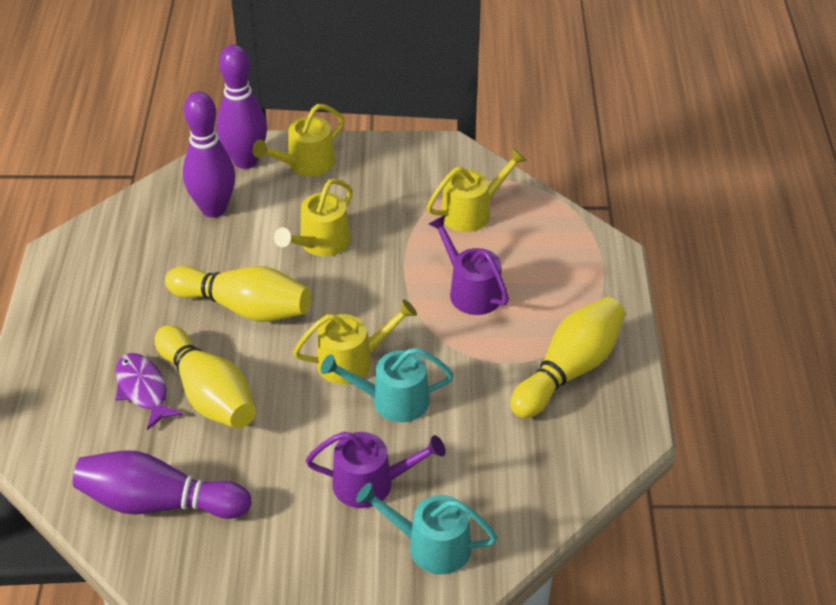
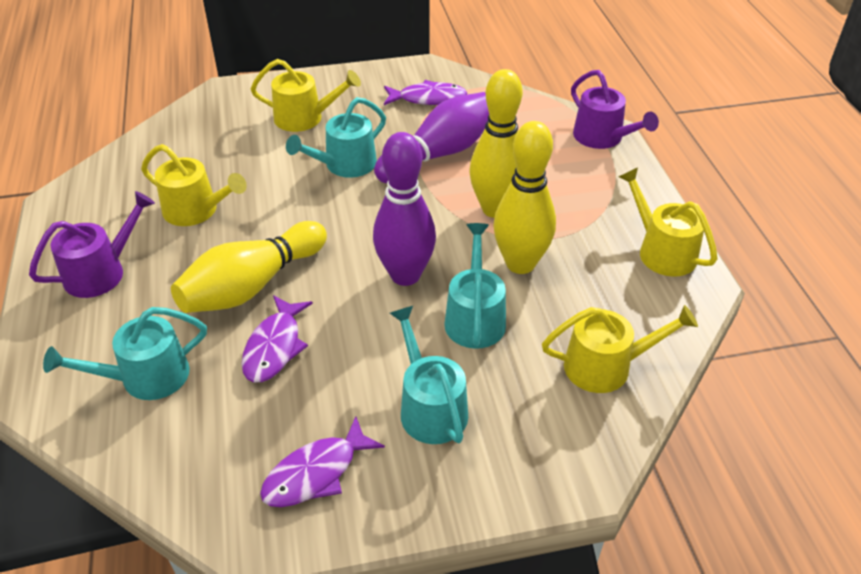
purple bowling pin: [73,451,252,519] [183,91,235,217] [217,45,267,169] = 3 -> [373,132,436,286] [374,92,489,183] = 2
purple fish: [115,353,183,430] = 1 -> [241,295,313,383] [260,416,385,507] [384,80,467,105] = 3
turquoise watering can: [321,347,454,422] [356,483,497,574] = 2 -> [43,307,207,400] [286,97,386,178] [390,306,468,444] [444,223,506,349] = 4

